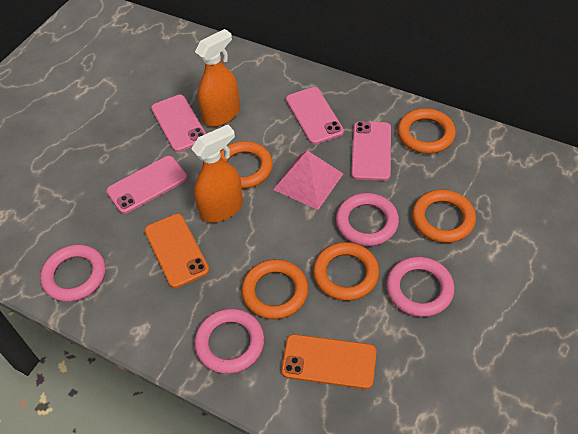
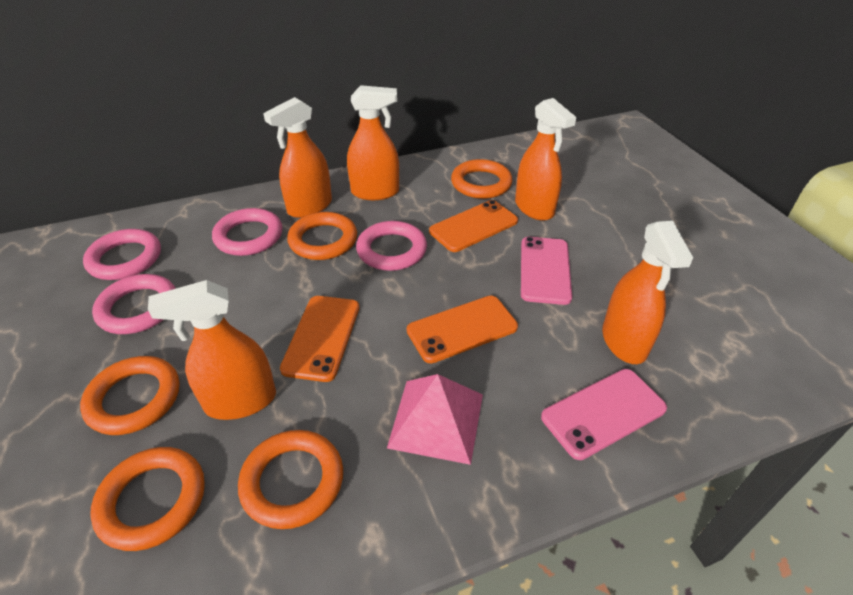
orange phone: [144,214,209,288] [281,334,376,389] = 2 -> [280,296,359,382] [407,296,518,363] [429,200,518,252] = 3
orange spray bottle: [191,125,243,223] [195,29,240,127] = 2 -> [148,280,276,420] [263,97,332,218] [347,85,399,200] [515,98,576,221] [602,221,693,364] = 5
pink phone: [106,156,187,214] [151,95,206,152] [286,87,344,145] [351,121,391,181] = 4 -> [521,237,572,305] [541,369,667,460] = 2

